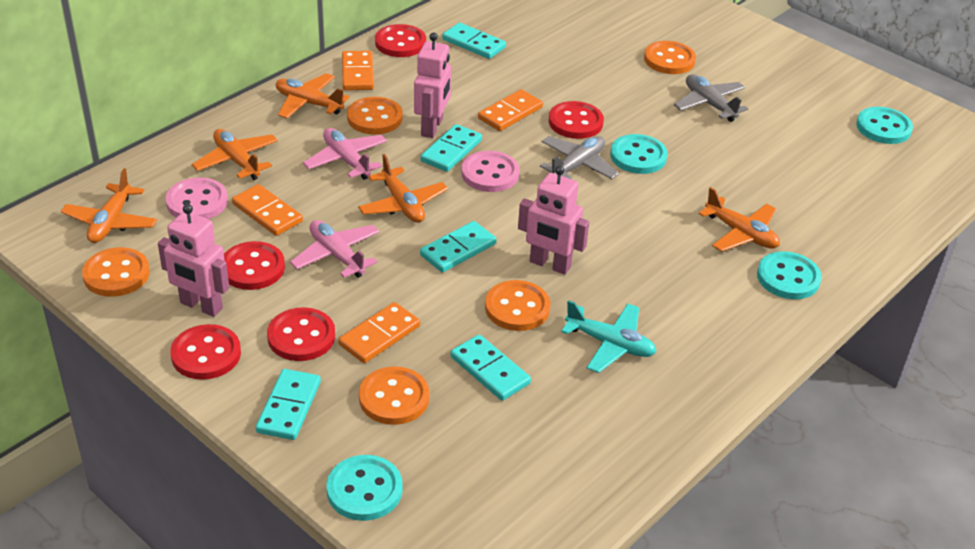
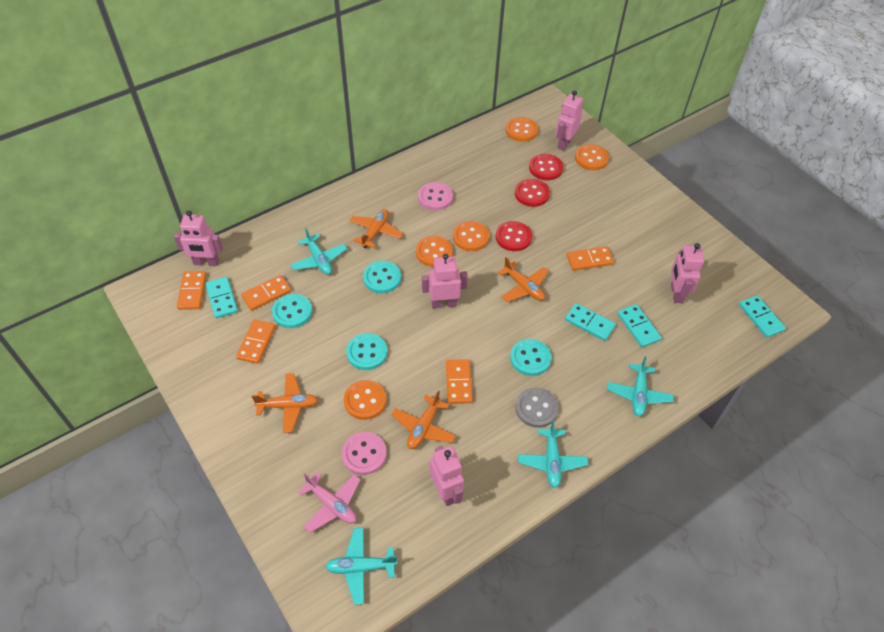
grey button: none = 0 -> [515,387,559,428] = 1
grey plane: [540,136,619,180] [674,74,748,122] = 2 -> none = 0
orange domino: [232,184,303,236] [338,302,420,363] [342,51,374,90] [478,89,543,131] = 4 -> [177,271,206,310] [236,320,275,364] [241,275,291,311] [446,359,473,404] [567,246,614,271] = 5
orange plane: [61,168,157,243] [192,129,278,180] [276,73,350,119] [358,154,448,223] [699,187,780,252] = 5 -> [252,373,318,433] [349,209,403,248] [391,390,456,449] [498,257,549,302] = 4
pink plane: [290,220,380,278] [303,128,387,180] = 2 -> [298,471,361,533] = 1
pink robot: [158,204,229,317] [414,33,451,138] [518,165,589,275] = 3 -> [174,210,223,266] [422,254,468,309] [430,446,464,506] [555,90,583,151] [671,243,704,303] = 5
red button: [170,324,241,380] [224,241,285,290] [267,307,335,361] [375,24,426,57] [549,101,604,139] = 5 -> [496,221,532,251] [515,179,550,207] [529,154,563,180] = 3
turquoise domino: [256,369,321,440] [420,221,496,272] [421,124,482,172] [442,23,506,59] [451,334,531,401] = 5 -> [205,277,238,318] [565,303,616,341] [617,304,661,347] [739,295,786,338] = 4
turquoise plane: [561,300,656,373] = 1 -> [291,228,347,275] [325,528,397,605] [518,420,588,488] [607,356,674,417] = 4

